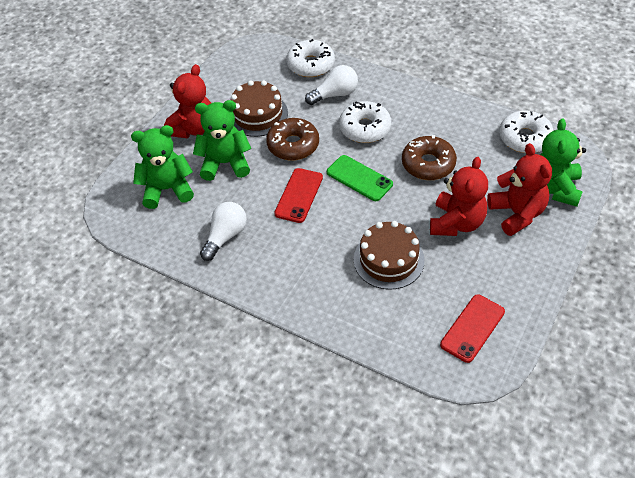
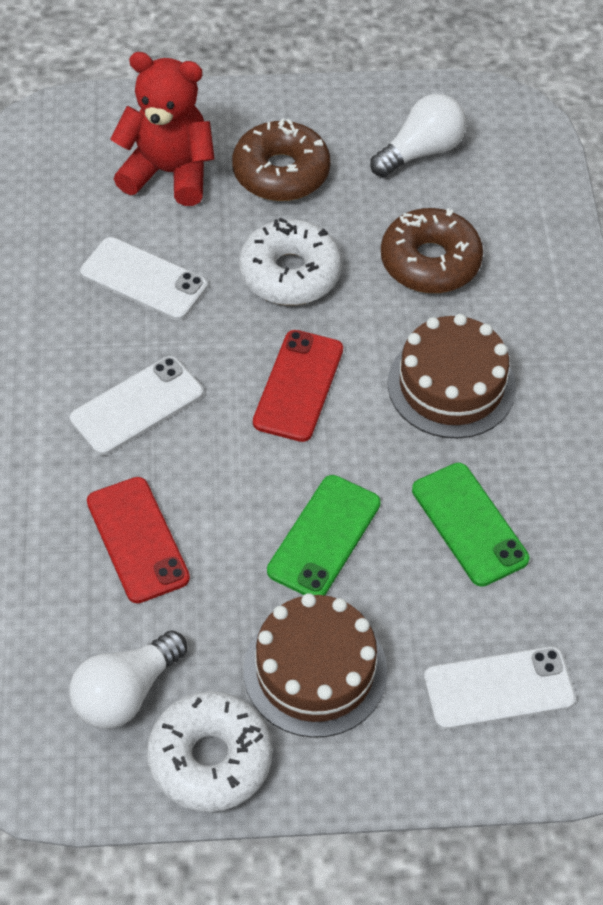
green phone: [327,155,393,201] = 1 -> [267,475,381,596] [412,463,529,587] = 2
green teddy bear: [131,125,194,209] [193,100,251,181] [540,119,586,207] = 3 -> none = 0
red teddy bear: [164,64,211,138] [430,157,488,236] [487,143,552,236] = 3 -> [110,52,215,206] = 1
white donut: [286,39,335,77] [339,101,391,143] [499,111,554,153] = 3 -> [147,691,273,812] [239,218,342,305] = 2
white phone: none = 0 -> [70,356,203,455] [80,237,208,320] [424,646,576,730] = 3

